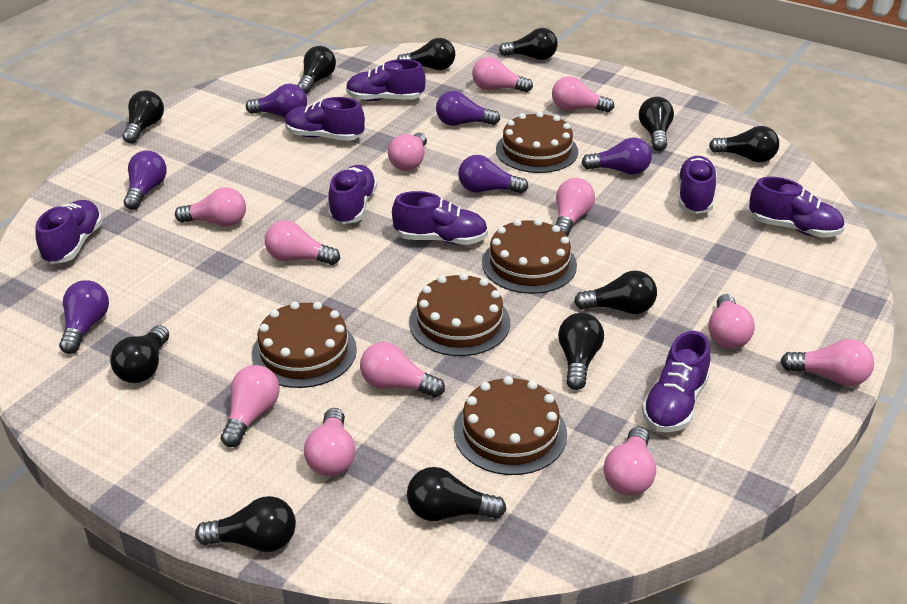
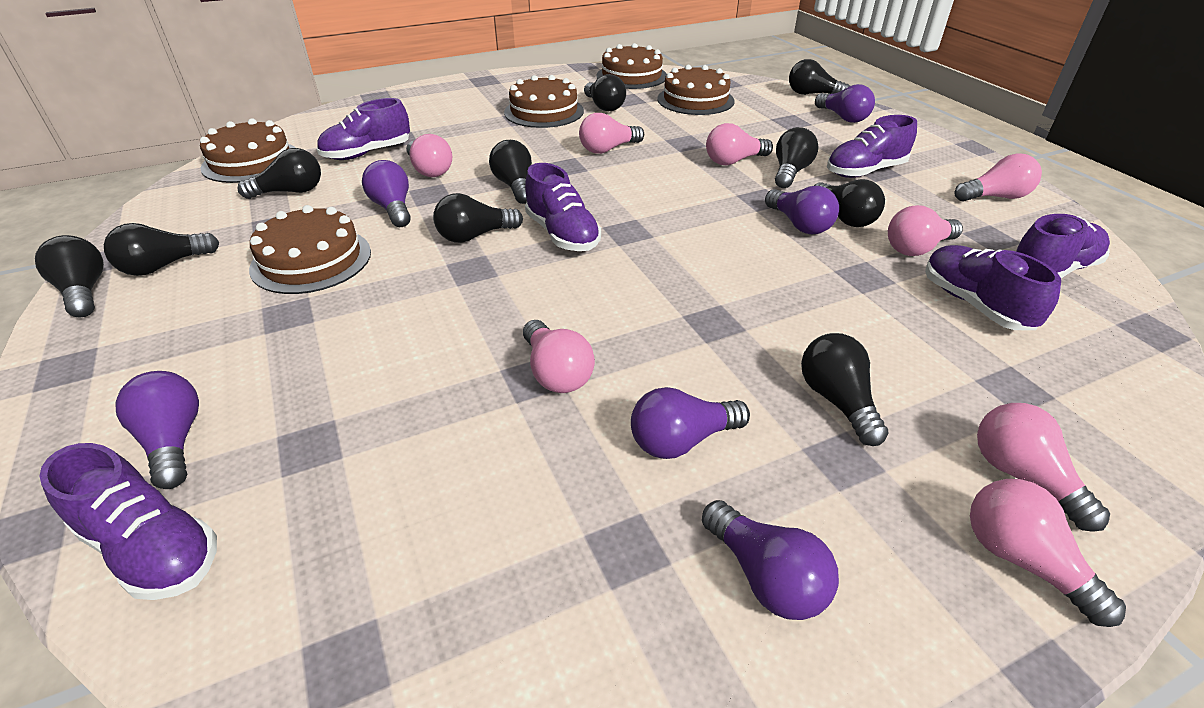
black light bulb: [110,325,169,383] [122,90,164,144] [195,496,296,552] [297,46,336,94] [397,38,455,70] [407,467,507,521] [499,28,558,60] [558,313,604,390] [574,270,657,314] [639,97,674,151] [709,126,779,162] = 11 -> [35,235,104,317] [104,223,219,276] [237,148,321,199] [433,193,523,243] [489,140,532,204] [584,74,626,111] [775,127,819,188] [789,59,850,95] [801,333,889,446] [814,179,885,227] = 10
pink light bulb: [175,187,246,227] [221,365,280,447] [265,220,340,265] [304,408,355,476] [360,342,445,397] [388,133,427,171] [472,57,533,92] [552,76,614,113] [555,178,595,237] [604,427,656,496] [708,294,755,349] [780,339,874,386] = 12 -> [406,134,452,177] [523,320,595,393] [579,113,644,154] [706,123,773,166] [888,205,963,256] [954,153,1042,201] [970,479,1126,627] [977,403,1110,532] = 8
purple shoe: [35,200,103,264] [285,97,365,141] [328,165,377,225] [346,59,426,101] [392,191,488,245] [642,331,711,432] [677,156,717,214] [749,177,845,237] = 8 -> [40,443,217,600] [317,98,410,160] [525,163,601,251] [827,115,917,178] [925,245,1061,330] [1016,214,1110,278] = 6

